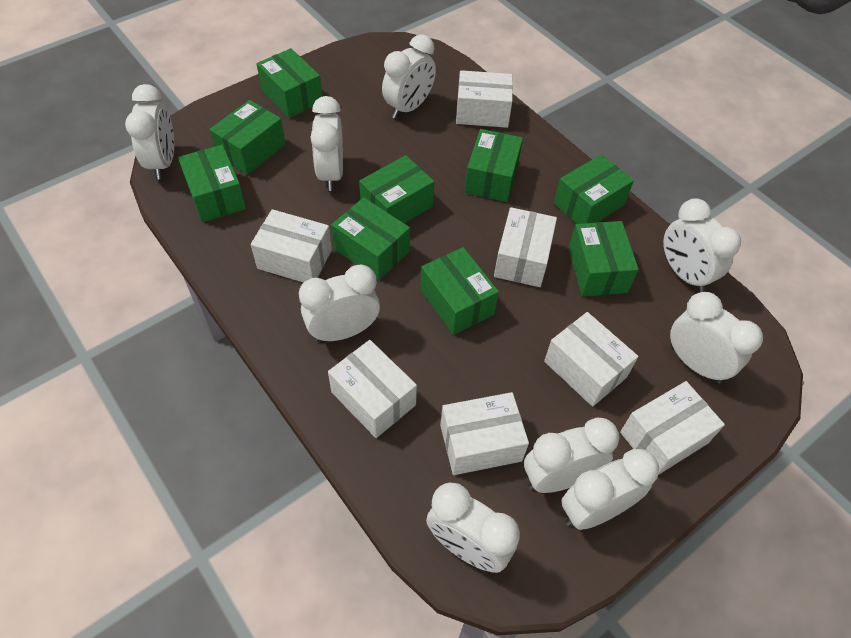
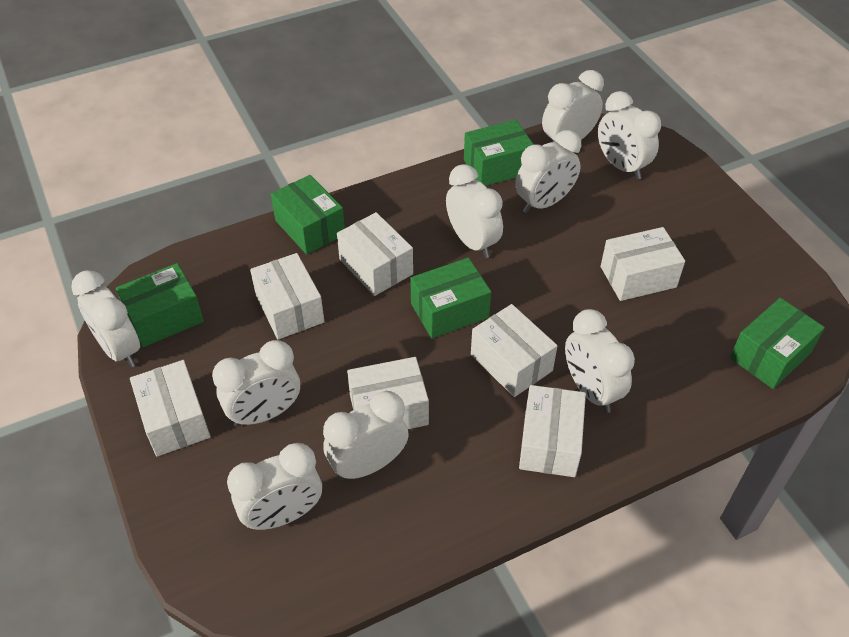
green box: [178,145,246,222] [209,100,286,175] [256,48,322,118] [331,197,410,280] [359,155,434,223] [420,247,499,335] [465,129,523,202] [554,154,634,224] [568,221,639,297] = 9 -> [116,263,204,347] [271,175,345,255] [410,258,491,338] [464,120,534,186] [730,298,825,389] = 5

